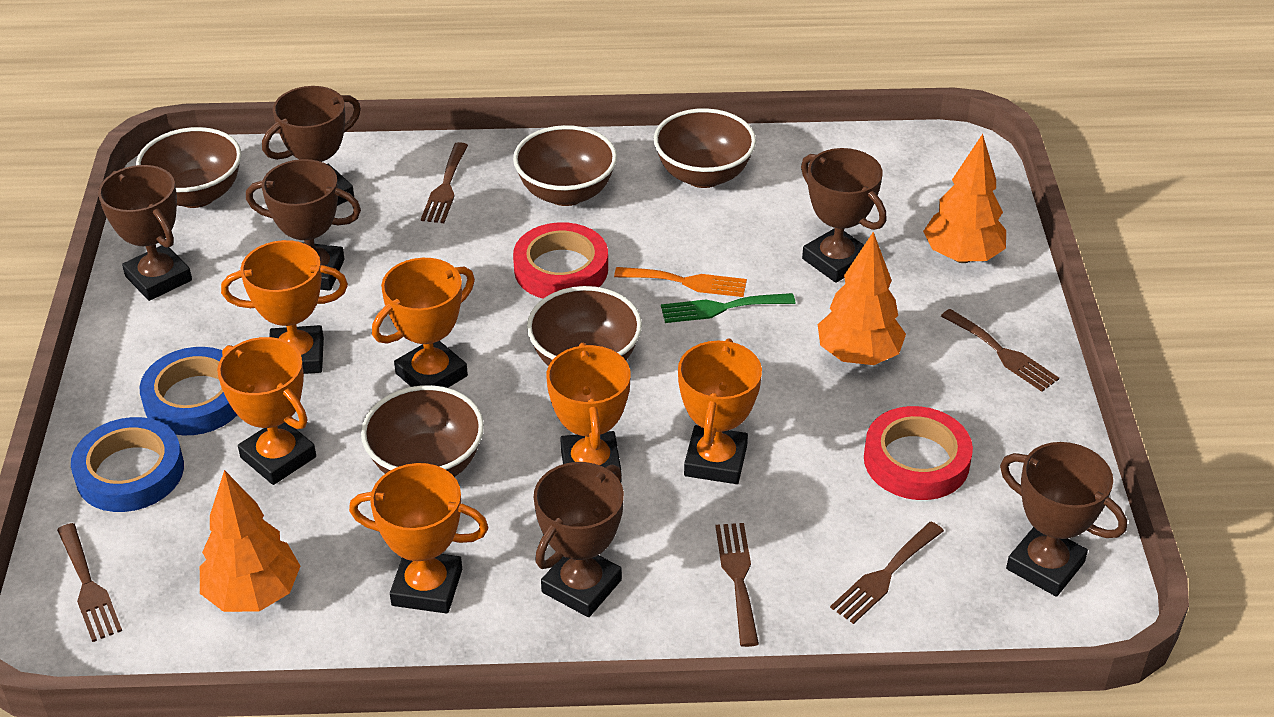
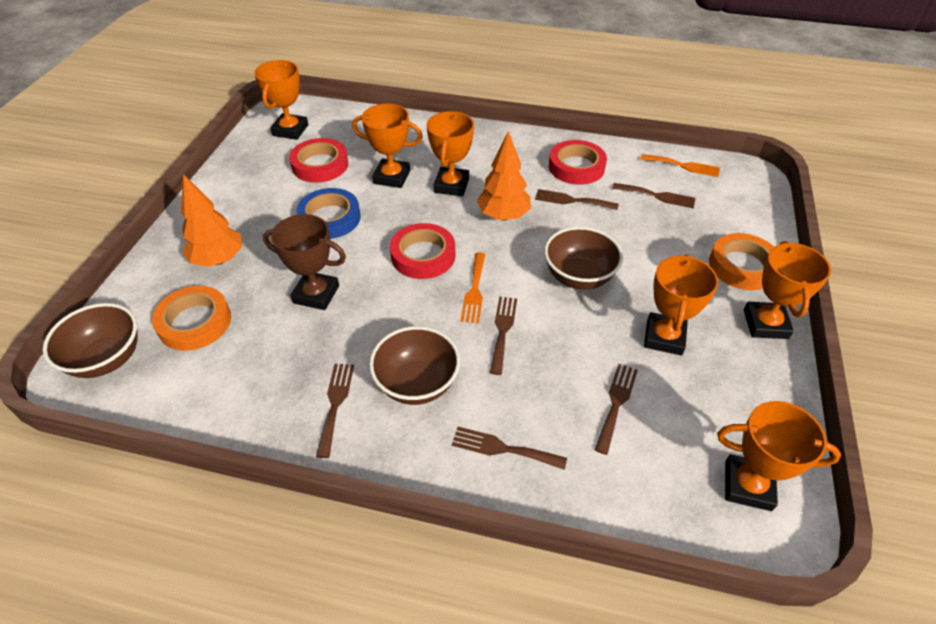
blue tape: [71,417,184,512] [140,347,237,435] = 2 -> [296,188,361,239] = 1
brown bowl: [136,127,242,208] [361,385,484,477] [513,125,617,206] [527,286,642,366] [654,108,756,188] = 5 -> [43,303,138,378] [369,326,460,405] [544,227,623,290] = 3
brown fork: [57,523,122,642] [421,142,468,223] [715,523,759,647] [830,522,944,624] [941,309,1059,392] = 5 -> [316,364,354,458] [452,427,567,470] [490,297,517,375] [535,189,619,210] [595,364,638,455] [612,183,695,209] = 6
brown trophy: [98,165,192,301] [246,159,361,291] [262,86,361,206] [534,462,624,617] [801,148,886,283] [1000,442,1127,597] = 6 -> [263,214,346,310] = 1
green fork: [661,293,795,323] = 1 -> none = 0
orange fork: [614,267,747,297] = 1 -> [461,252,486,323] [640,154,720,177] = 2
orange tape: none = 0 -> [152,286,231,351] [709,233,774,290] = 2
orange tree: [200,470,300,612] [818,232,906,365] [923,134,1006,263] = 3 -> [181,174,242,267] [477,131,531,221] = 2
red tape: [513,222,608,298] [864,406,973,500] = 2 -> [289,138,348,183] [390,223,455,279] [549,140,607,185] = 3

